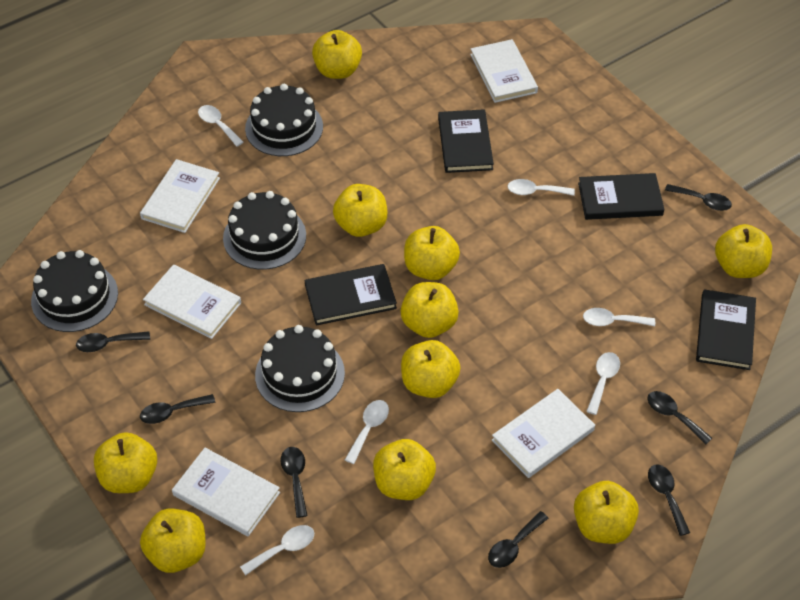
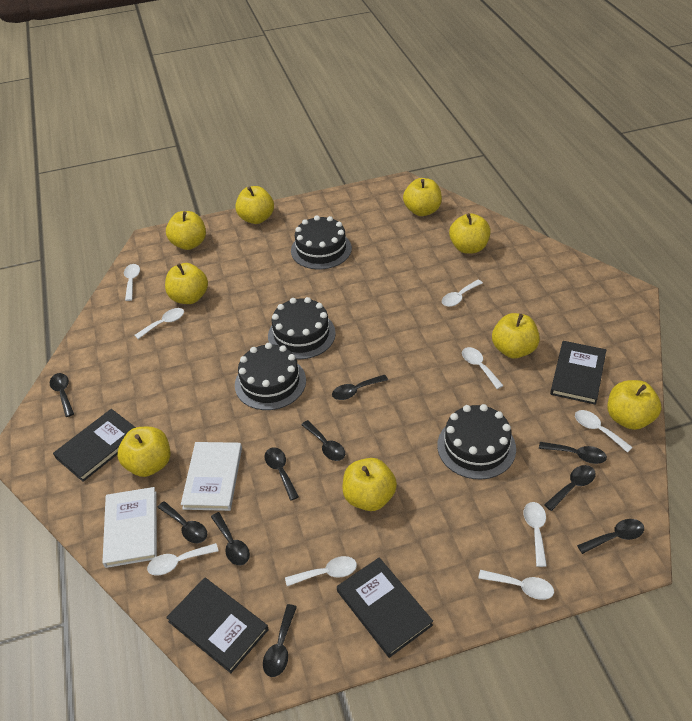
black spoon: [76,331,150,352] [140,394,215,424] [281,447,308,518] [488,511,548,568] [647,391,712,444] [648,465,690,536] [665,184,732,211] = 7 -> [50,373,74,417] [157,501,207,543] [211,512,250,565] [263,604,297,677] [265,447,299,501] [301,420,345,461] [332,375,388,400] [539,442,607,464] [544,465,596,511] [577,519,644,554] = 10
white book: [140,159,220,233] [143,265,241,339] [172,448,280,536] [470,39,538,103] [492,389,595,478] = 5 -> [102,487,157,568] [181,442,242,511] = 2
white spoon: [198,105,244,147] [240,525,314,576] [345,400,389,464] [508,179,575,196] [583,308,655,326] [586,352,620,415] = 6 -> [124,264,140,301] [135,308,184,339] [147,543,218,576] [285,556,357,586] [442,280,483,307] [462,347,504,389] [478,570,554,600] [524,502,547,567] [575,410,633,453] = 9
yellow apple: [94,432,157,493] [140,508,206,573] [312,30,362,79] [333,184,387,237] [373,439,436,500] [400,282,459,338] [401,340,461,398] [404,226,460,280] [574,481,639,544] [715,224,772,278] = 10 -> [117,427,170,477] [165,263,208,304] [166,211,206,250] [235,186,274,224] [342,458,397,511] [403,178,442,216] [449,213,491,254] [492,313,540,358] [607,380,661,430] = 9

